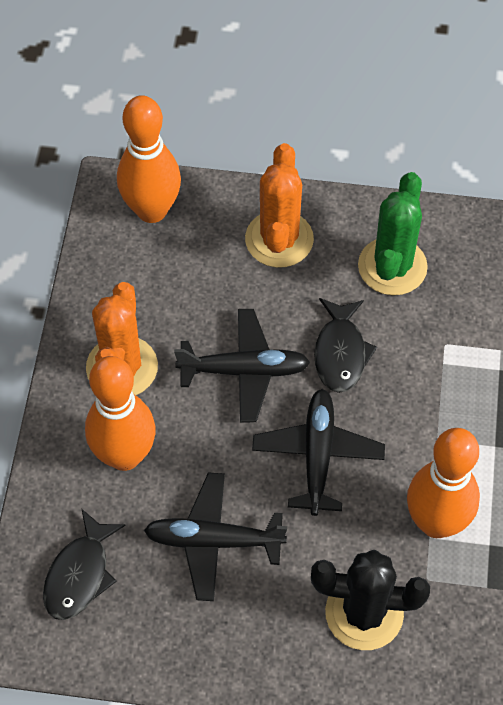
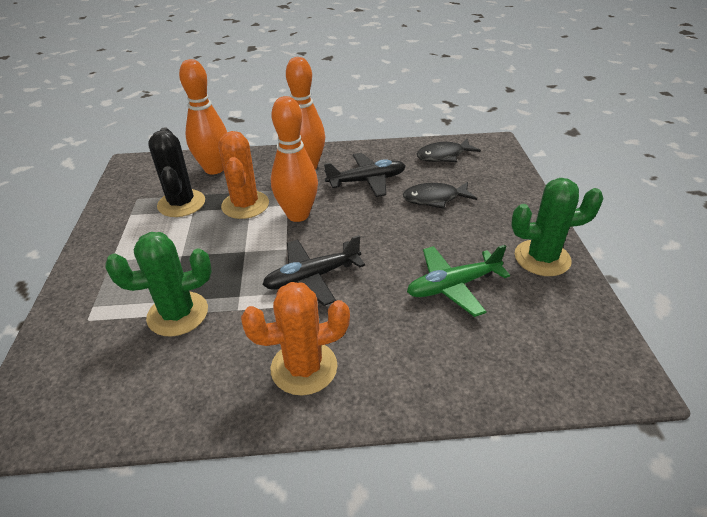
black plane: [144,472,287,601] [174,309,310,423] [252,389,385,516] = 3 -> [262,235,365,306] [324,153,406,197] = 2
green cactus: [358,172,428,295] = 1 -> [105,232,212,337] [511,178,604,276] = 2
green plane: none = 0 -> [407,245,510,317] = 1

